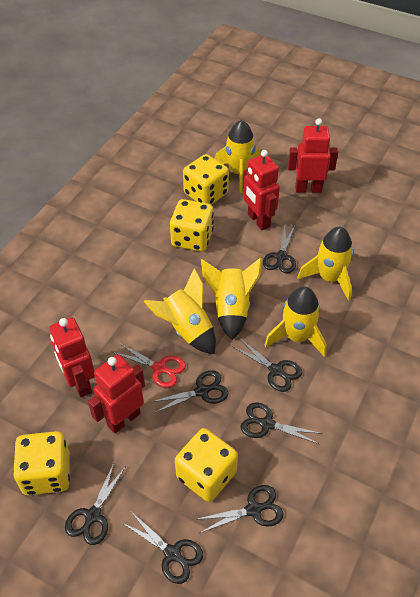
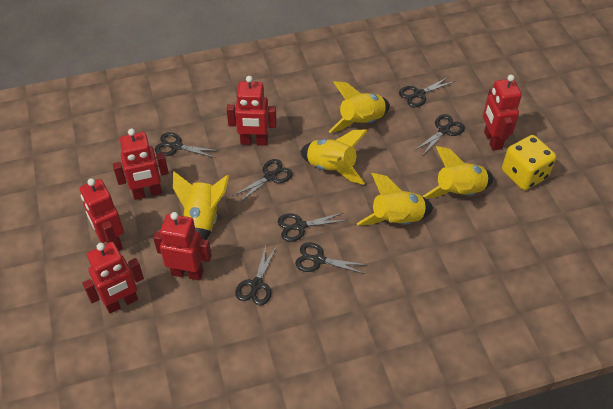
red robot: [49,317,95,397] [88,354,145,433] [243,150,280,230] [288,118,338,193] = 4 -> [80,178,124,251] [82,242,144,313] [113,129,169,200] [153,212,212,280] [227,76,277,146] [483,75,522,151] = 6
red scissors: [113,343,186,388] = 1 -> none = 0
yellow dice: [13,431,70,495] [170,199,214,252] [175,428,238,502] [183,154,229,205] = 4 -> [502,135,556,190] = 1

